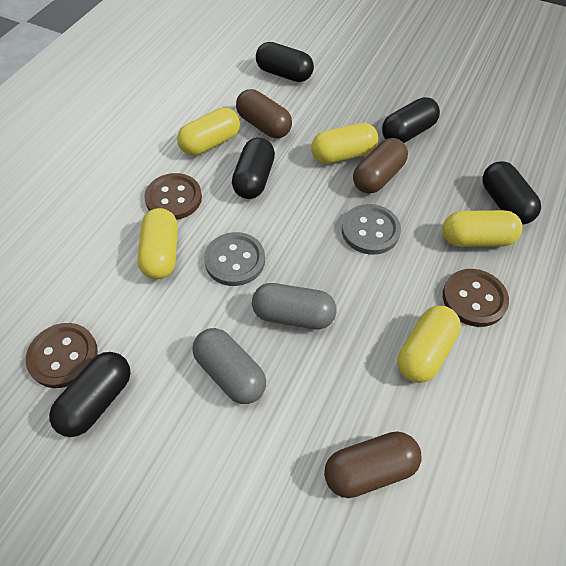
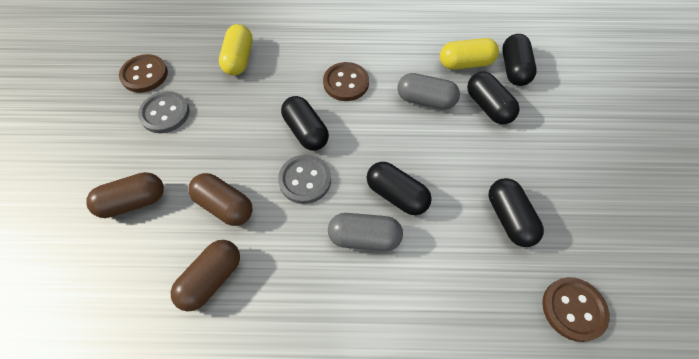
yellow capsule: [137,208,178,279] [177,107,240,156] [311,123,378,164] [398,306,461,383] [442,210,523,247] = 5 -> [219,24,252,75] [440,38,499,70] = 2

